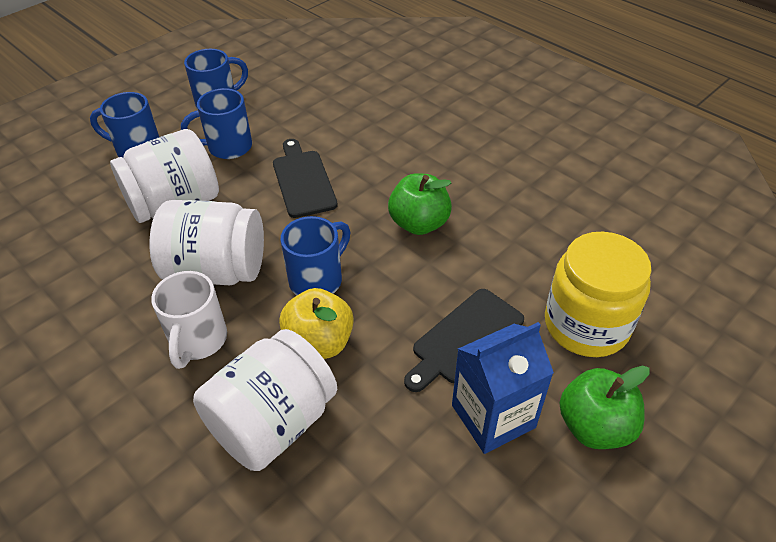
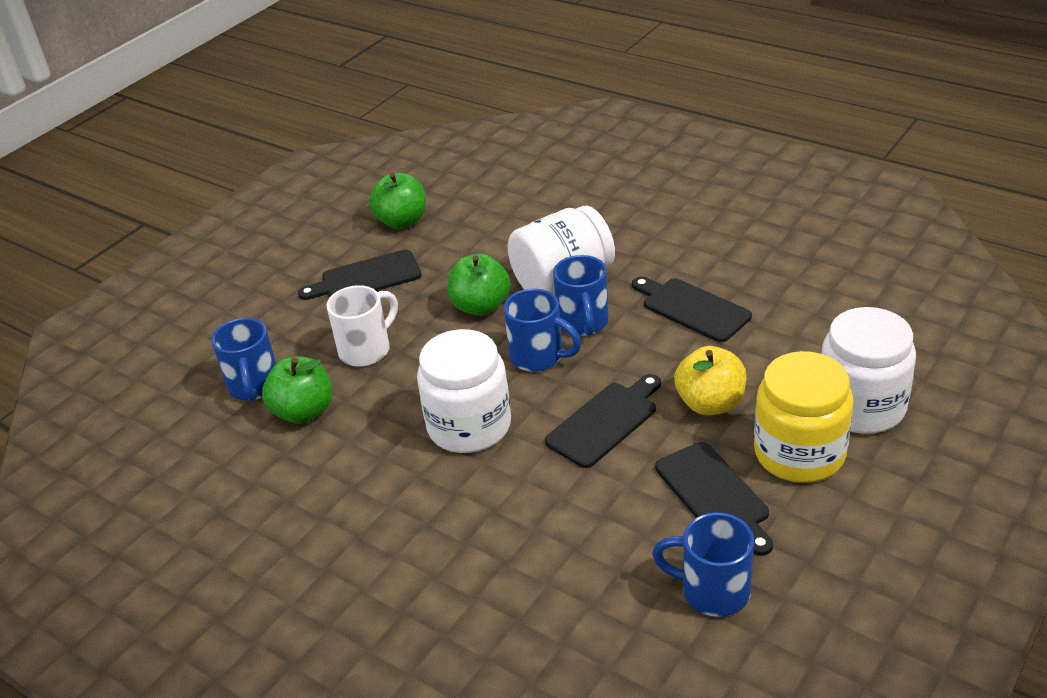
black cutting board: [273,139,338,218] [404,289,524,392] = 2 -> [298,249,422,300] [545,374,661,468] [632,276,752,342] [655,442,773,556] = 4
blue carton: [452,322,554,454] = 1 -> none = 0
green apple: [388,173,452,235] [559,366,649,449] = 2 -> [262,357,332,424] [369,173,426,229] [448,254,511,315] = 3

